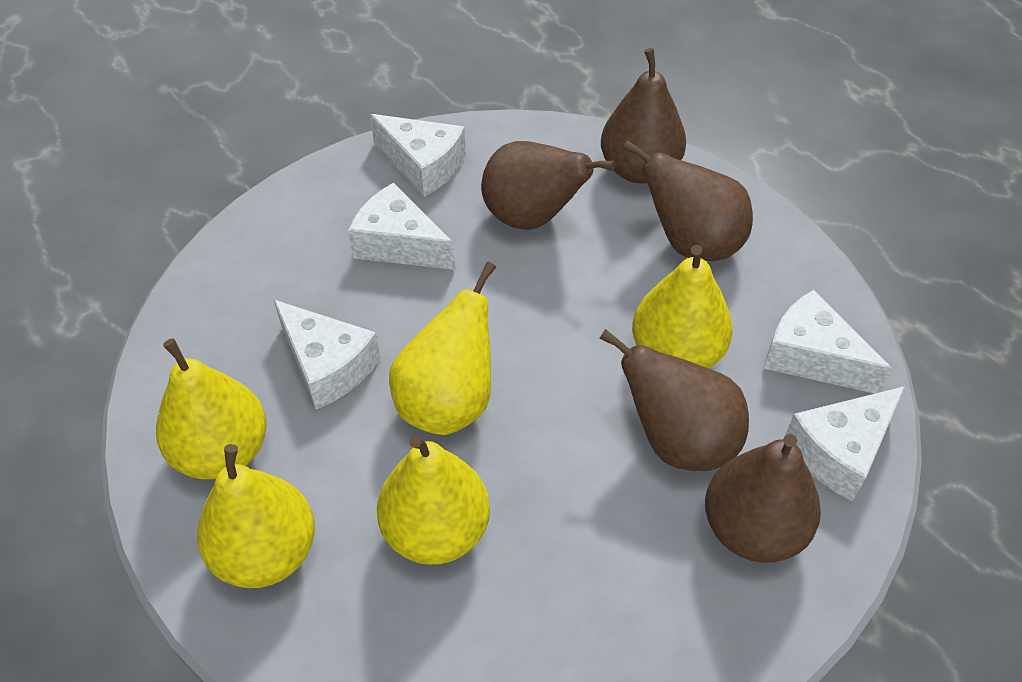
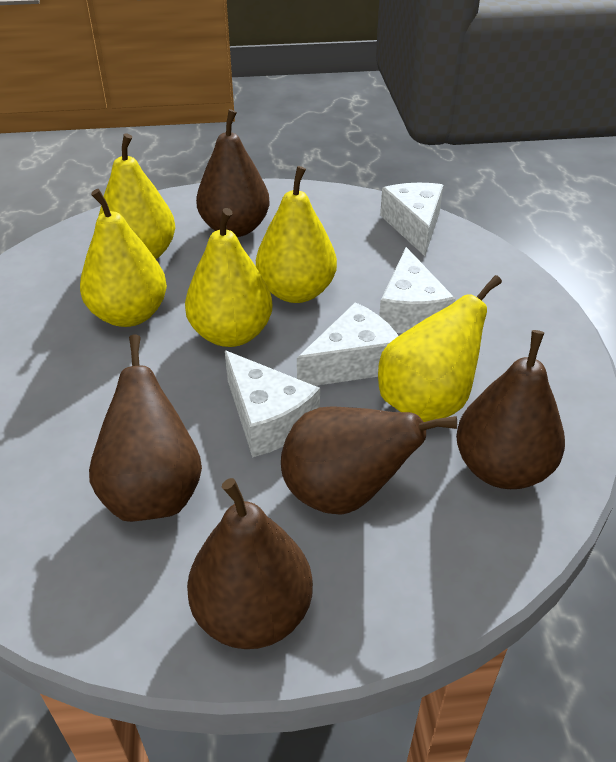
white cheese: [274,300,380,409] [348,183,455,270] [370,114,466,197] [763,290,892,394] [785,386,905,502] = 5 -> [225,350,320,457] [297,302,398,386] [379,247,456,333] [380,183,443,256] = 4

